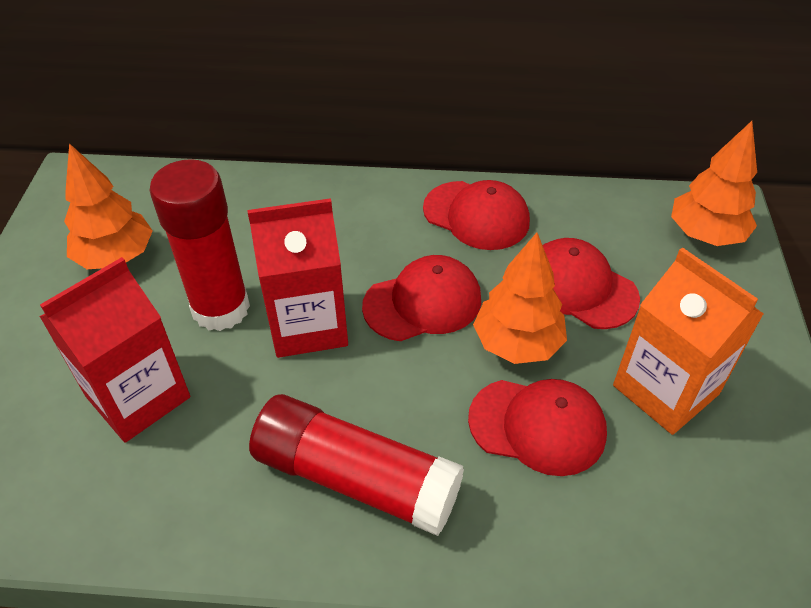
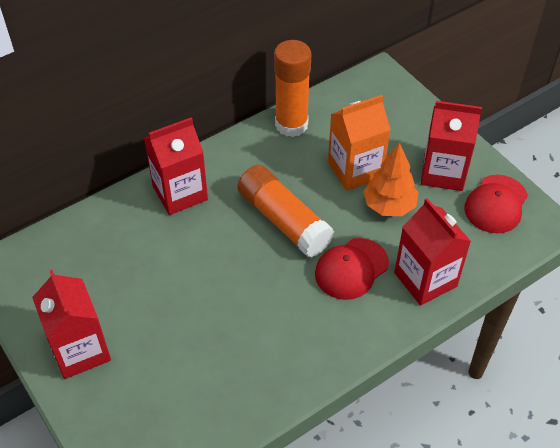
orange glue stick: none = 0 -> [237,165,334,258] [274,40,311,137] = 2
orange tree: [64,143,153,269] [473,233,567,364] [671,121,757,246] = 3 -> [364,143,419,216] = 1
red cap: [362,255,481,341] [423,180,530,250] [468,379,607,476] [543,238,640,329] = 4 -> [315,238,389,300] [465,175,528,233] = 2
red carton: [39,257,190,443] [247,198,348,358] = 2 -> [32,270,111,379] [144,117,208,215] [394,198,471,305] [421,101,482,191] = 4
red glue stick: [149,159,250,331] [249,394,464,536] = 2 -> none = 0

